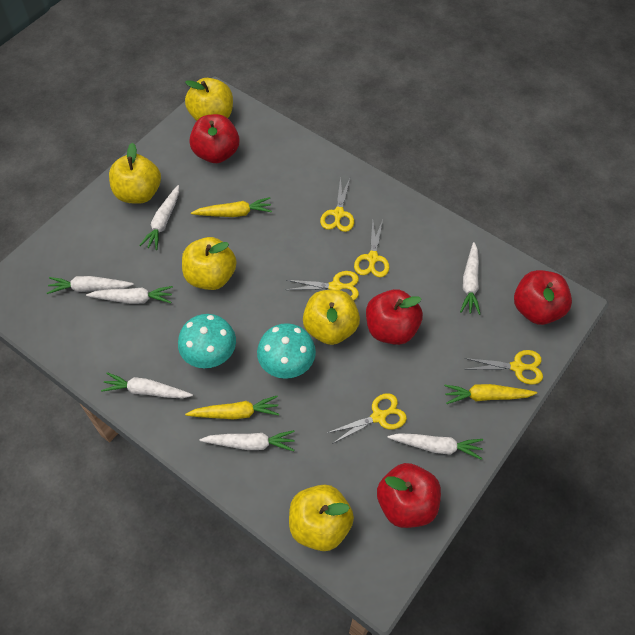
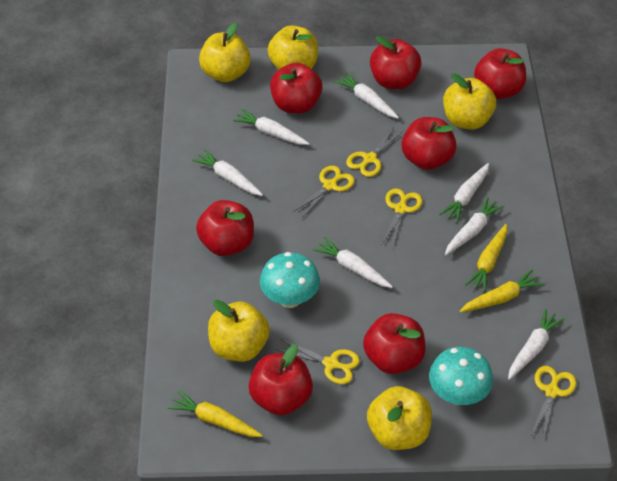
red apple: [189,114,240,163] [366,289,423,345] [377,463,441,528] [514,270,572,325] = 4 -> [196,200,254,256] [248,344,313,415] [270,63,322,114] [363,313,426,374] [370,36,421,89] [401,117,457,170] [474,48,526,99] = 7

